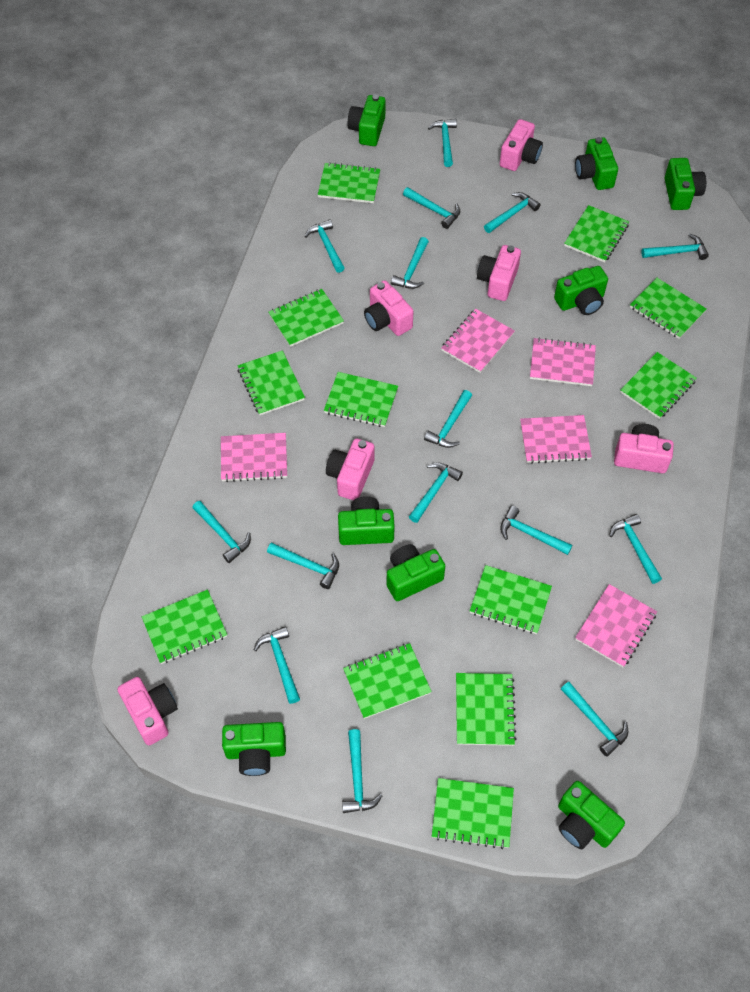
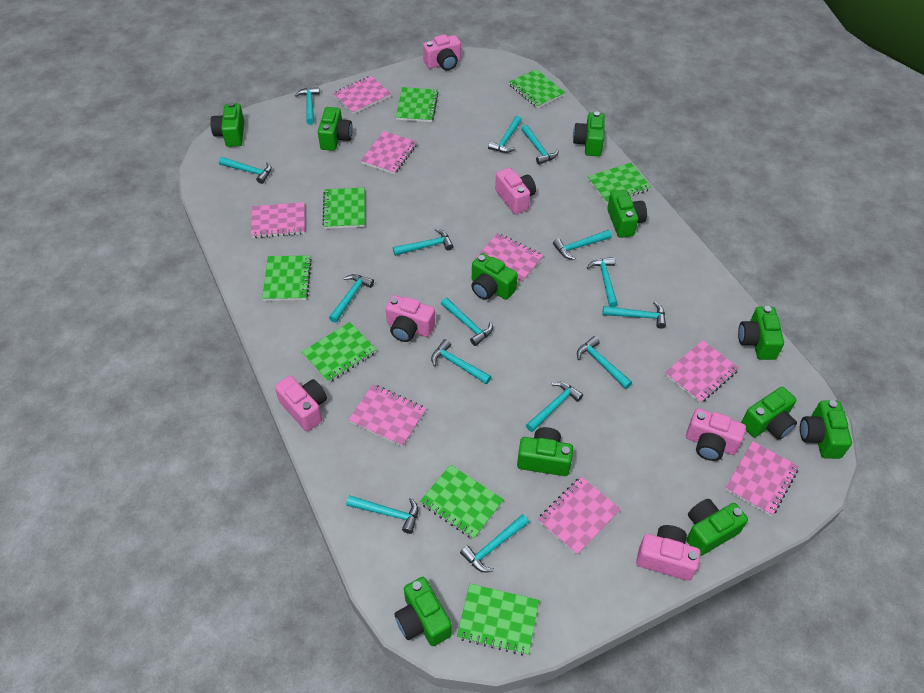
green camera: [222,722,286,776] [338,496,395,545] [348,94,385,146] [386,544,445,601] [554,266,608,315] [558,781,625,849] [575,137,618,190] [665,158,706,210] = 8 -> [210,102,244,147] [318,107,353,151] [394,577,452,646] [471,253,518,300] [517,427,573,476] [573,112,605,156] [607,190,647,238] [686,499,748,556] [738,306,784,360] [741,387,797,440] [800,400,852,459] = 11
green notebook: [142,590,227,664] [238,350,305,415] [269,289,344,347] [318,162,380,203] [324,372,398,427] [343,643,432,719] [432,778,514,849] [456,673,517,746] [470,565,552,634] [564,205,629,262] [620,352,697,419] [630,278,707,339] = 12 -> [262,255,312,301] [302,322,377,383] [322,188,365,229] [396,87,439,122] [420,465,504,539] [457,584,539,656] [509,69,565,108] [587,163,651,204] = 8
pink notebook: [221,433,287,482] [441,309,515,373] [520,415,592,464] [530,337,596,386] [575,584,657,667] = 5 -> [251,202,305,238] [333,76,391,114] [348,384,426,447] [361,131,417,174] [475,233,543,284] [538,477,621,555] [665,341,739,403] [725,441,799,516] = 8

